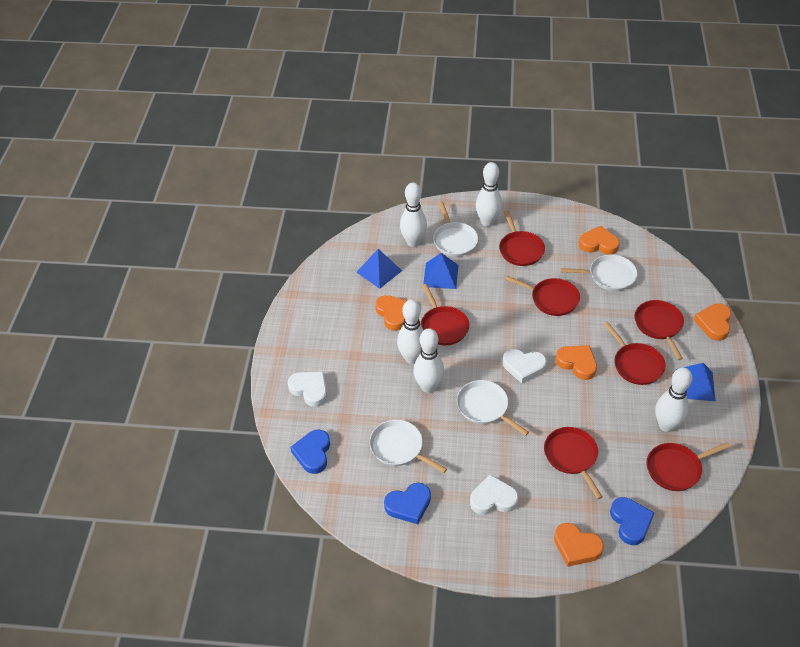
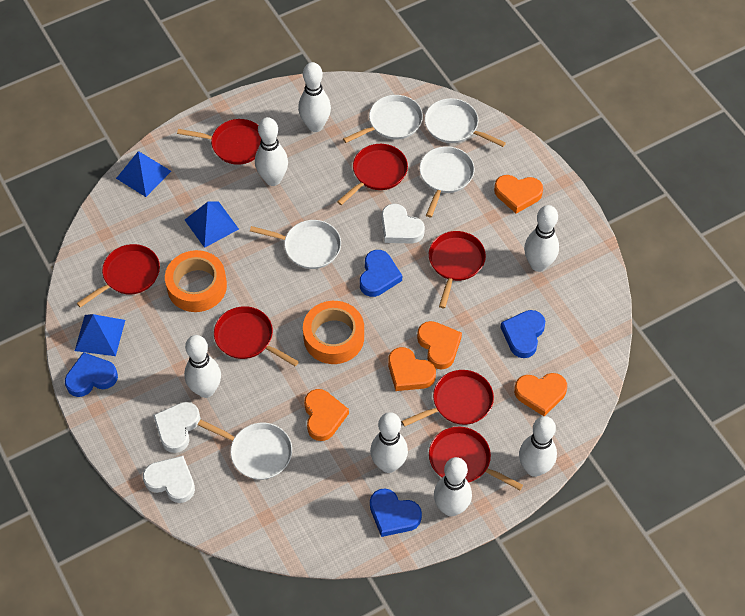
blue heart: [290,429,330,474] [384,483,431,524] [610,497,654,545] = 3 -> [65,352,118,397] [360,250,402,297] [370,488,422,537] [500,310,545,358] = 4
orange tape: none = 0 -> [165,250,227,312] [303,301,364,364] = 2
white bowling pin: [397,299,424,364] [400,183,427,247] [413,328,444,393] [476,162,502,227] [655,367,692,432] = 5 -> [184,335,221,398] [255,117,288,186] [298,62,331,132] [370,412,408,473] [434,457,472,516] [519,416,557,477] [524,205,559,272] = 7
white pan: [369,420,447,473] [433,202,478,257] [457,380,529,436] [561,255,637,291] = 4 -> [198,420,292,480] [250,220,341,269] [343,95,423,143] [419,146,474,217] [425,98,506,147] = 5

